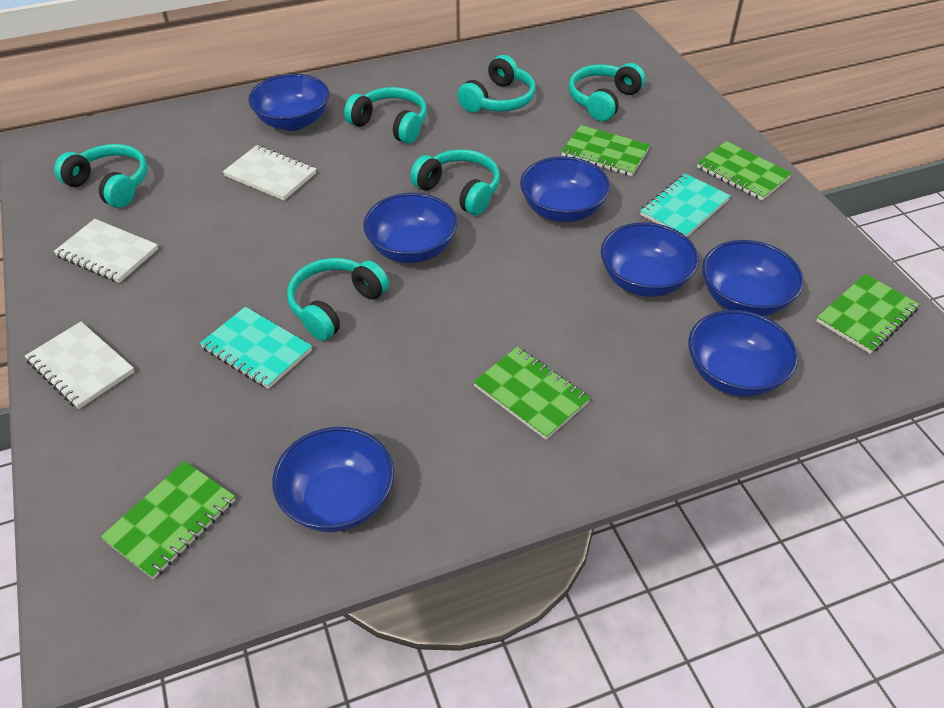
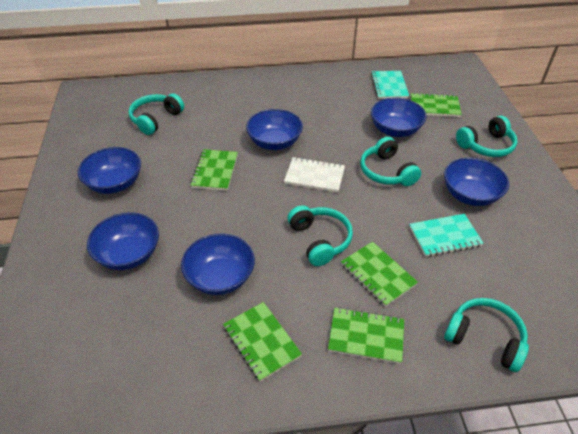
blue bowl: [248,74,329,131] [272,427,394,532] [363,193,457,263] [520,156,610,222] [601,222,699,297] [688,310,798,397] [702,240,804,316] = 7 -> [78,147,141,194] [87,212,159,270] [181,233,255,295] [246,109,303,150] [371,97,427,137] [444,158,509,206] = 6
turquoise headphones: [54,144,148,208] [287,258,389,341] [344,87,427,144] [410,150,500,215] [457,55,536,113] [568,63,645,121] = 6 -> [128,94,184,135] [288,205,353,266] [360,137,421,186] [444,298,529,372] [456,116,518,157] = 5
white notebook: [25,322,134,409] [54,219,158,283] [223,145,316,200] = 3 -> [284,157,345,193] = 1

